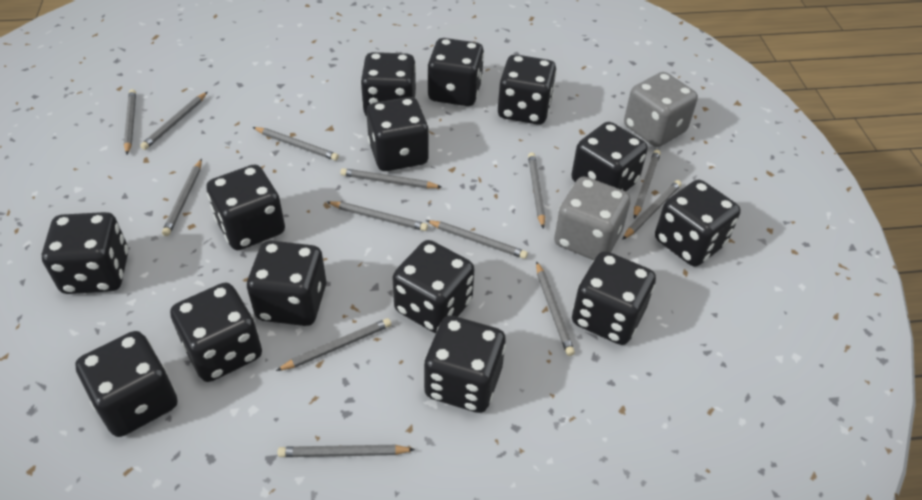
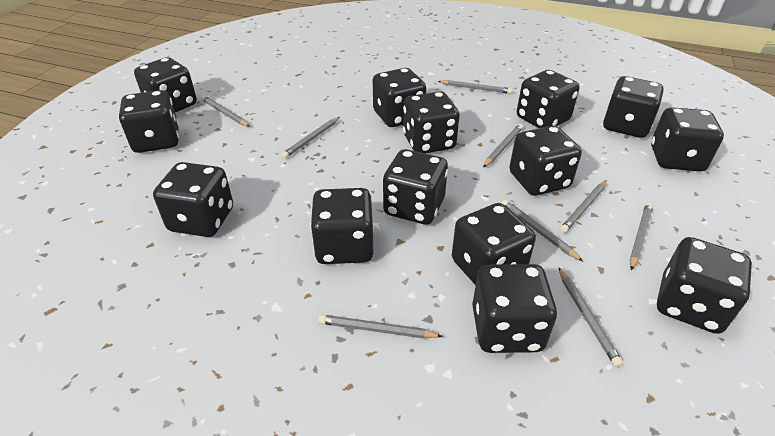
grey dice: [554,176,631,260] [624,72,698,147] = 2 -> none = 0
grey pencil: [124,89,136,155] [140,92,207,150] [162,159,202,236] [253,127,339,161] [276,318,391,371] [278,445,415,457] [327,201,428,231] [340,168,441,189] [426,220,528,259] [528,153,545,229] [536,261,575,356] [622,180,681,240] [634,150,661,219] = 13 -> [201,96,250,127] [282,117,340,158] [318,315,443,339] [438,80,512,94] [483,124,523,167] [502,200,584,262] [558,267,623,367] [560,180,607,233] [630,202,653,270] = 9

